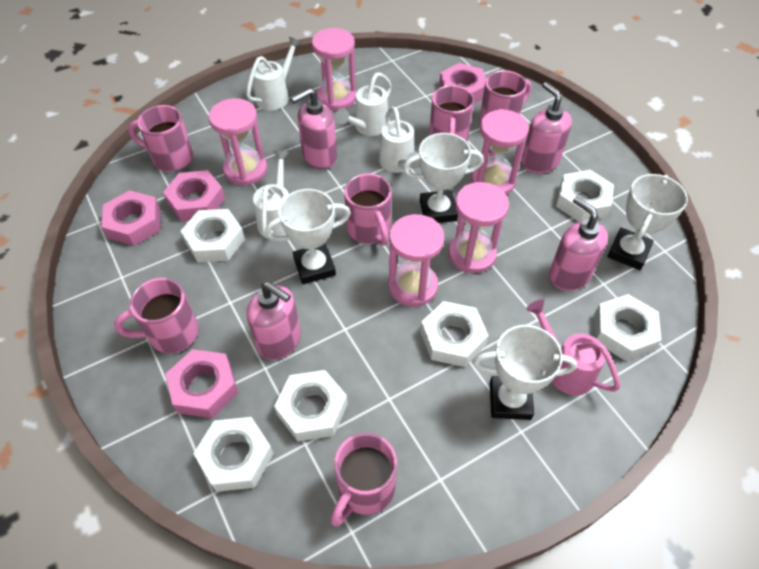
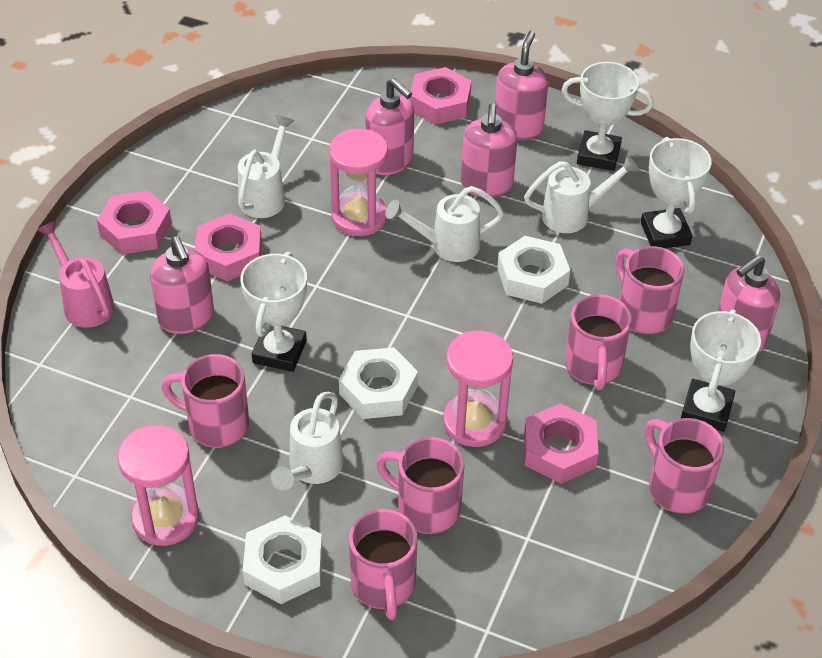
pink hourglass: [209,98,267,186] [312,28,356,110] [388,214,444,307] [448,182,509,273] [471,109,529,195] = 5 -> [117,425,199,546] [329,128,388,236] [443,331,513,447] = 3
pink soap dispenser: [247,282,301,360] [291,88,337,169] [521,82,572,173] [549,196,608,291] = 4 -> [150,236,214,334] [366,78,414,175] [461,103,517,198] [495,31,548,140] [718,255,780,353] = 5
white nut: [181,209,245,262] [193,417,273,492] [274,370,348,442] [420,301,489,367] [556,170,614,222] [594,294,661,361] = 6 -> [243,515,322,604] [339,347,418,419] [497,236,570,304] = 3

